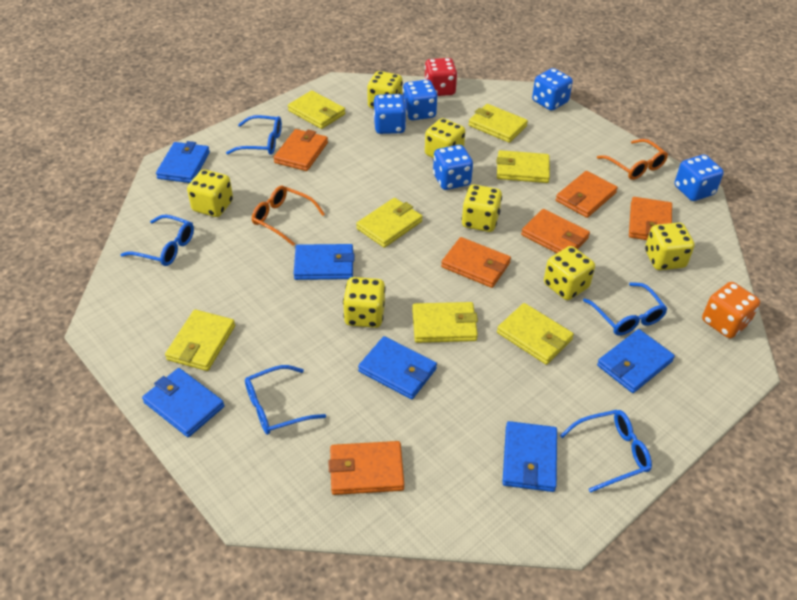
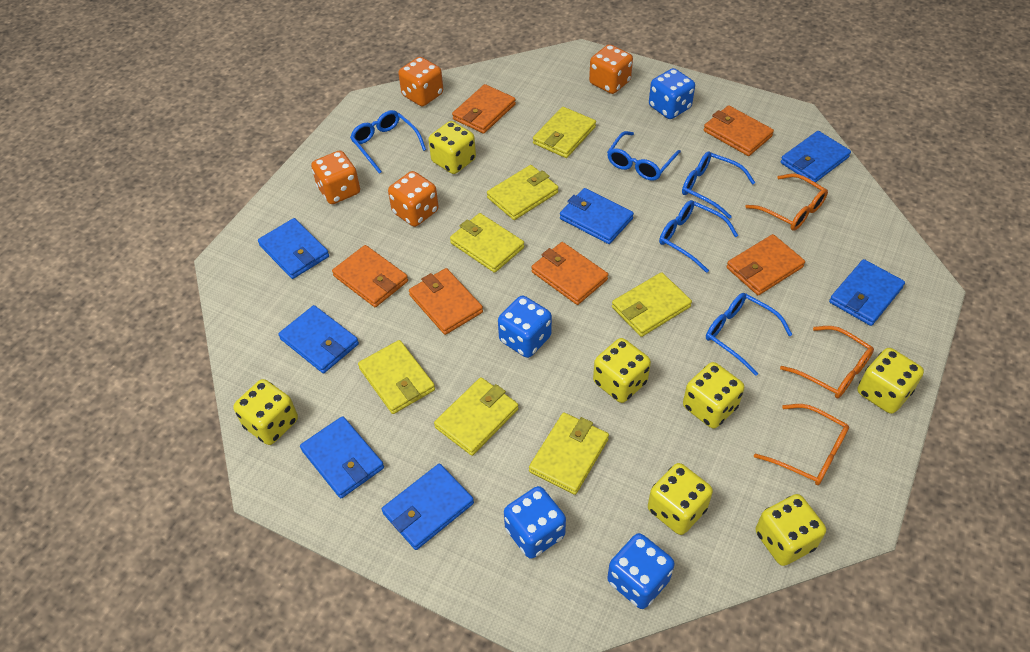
blue dice: [373,94,406,134] [403,80,438,120] [433,145,473,190] [532,68,573,111] [675,155,724,201] = 5 -> [498,296,552,358] [504,486,566,559] [607,533,675,609] [649,68,695,119] = 4
blue wallet: [142,368,224,437] [156,141,210,183] [294,244,354,280] [358,336,437,399] [502,421,557,492] [597,329,675,393] = 6 -> [258,218,329,279] [278,305,359,373] [300,416,384,499] [382,464,474,550] [560,188,634,244] [780,131,851,183] [829,259,905,326] = 7
orange dice: [702,282,760,338] = 1 -> [311,151,360,204] [388,171,439,227] [398,57,443,106] [589,44,633,94] = 4
orange glasses: [252,186,325,246] [597,139,668,180] = 2 -> [745,173,828,231] [754,404,849,485] [780,326,874,398] = 3
red dice: [424,58,457,96] = 1 -> none = 0

